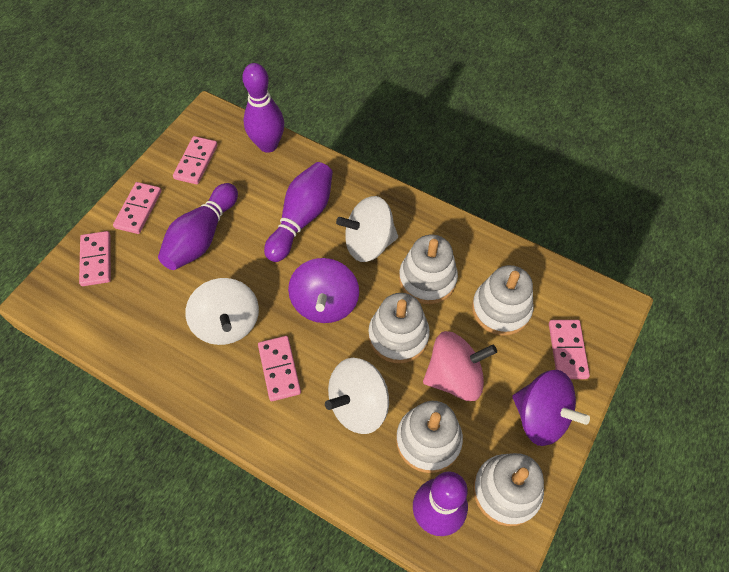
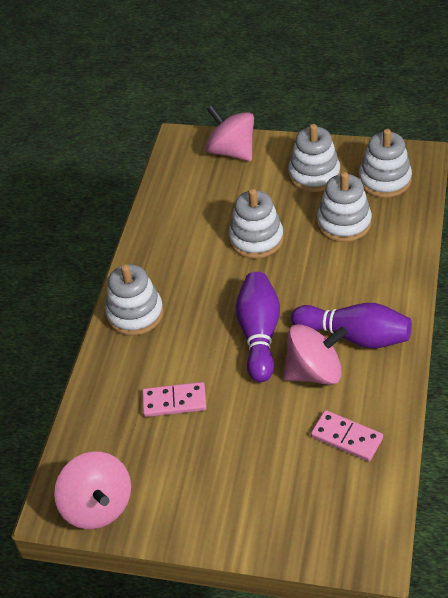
pink domino: [79,231,111,286] [113,182,162,234] [173,136,218,185] [258,336,301,401] [549,320,590,379] = 5 -> [142,382,207,417] [311,410,383,461] = 2
pink spinning top: [423,331,497,401] = 1 -> [54,452,131,529] [205,105,254,161] [283,324,348,385] = 3
purple bowling pin: [158,183,238,270] [242,63,284,153] [264,162,333,262] [413,471,468,536] = 4 -> [235,272,280,382] [291,303,412,348] = 2
purple spinning top: [288,258,359,323] [512,370,590,446] = 2 -> none = 0
white spinning top: [185,278,259,345] [325,358,389,434] [336,196,398,262] = 3 -> none = 0

